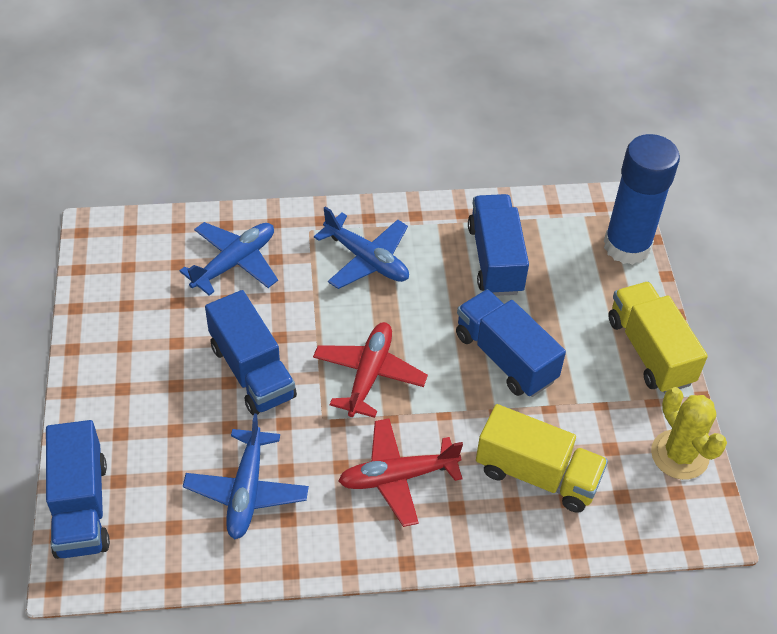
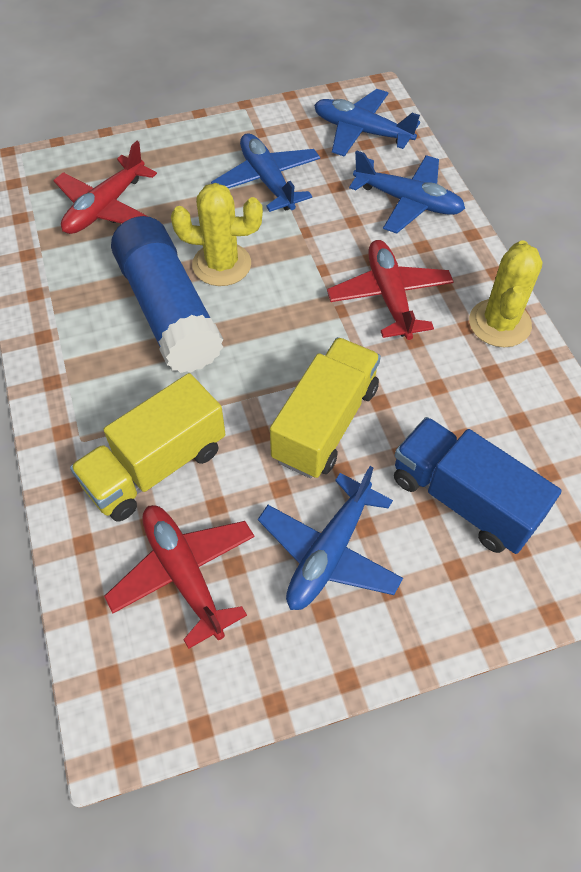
blue plane: [179,222,278,296] [183,414,309,539] [314,206,409,289] = 3 -> [211,133,320,212] [258,466,403,610] [314,89,420,157] [349,150,465,234] = 4
blue truck: [46,420,110,559] [205,290,297,416] [456,289,566,397] [468,194,529,296] = 4 -> [394,417,562,554] = 1
red plane: [313,322,428,418] [339,419,463,527] = 2 -> [53,141,157,234] [104,505,255,649] [327,240,454,340] = 3
yellow cactus: [651,387,727,480] = 1 -> [171,183,263,286] [469,240,543,347] = 2

